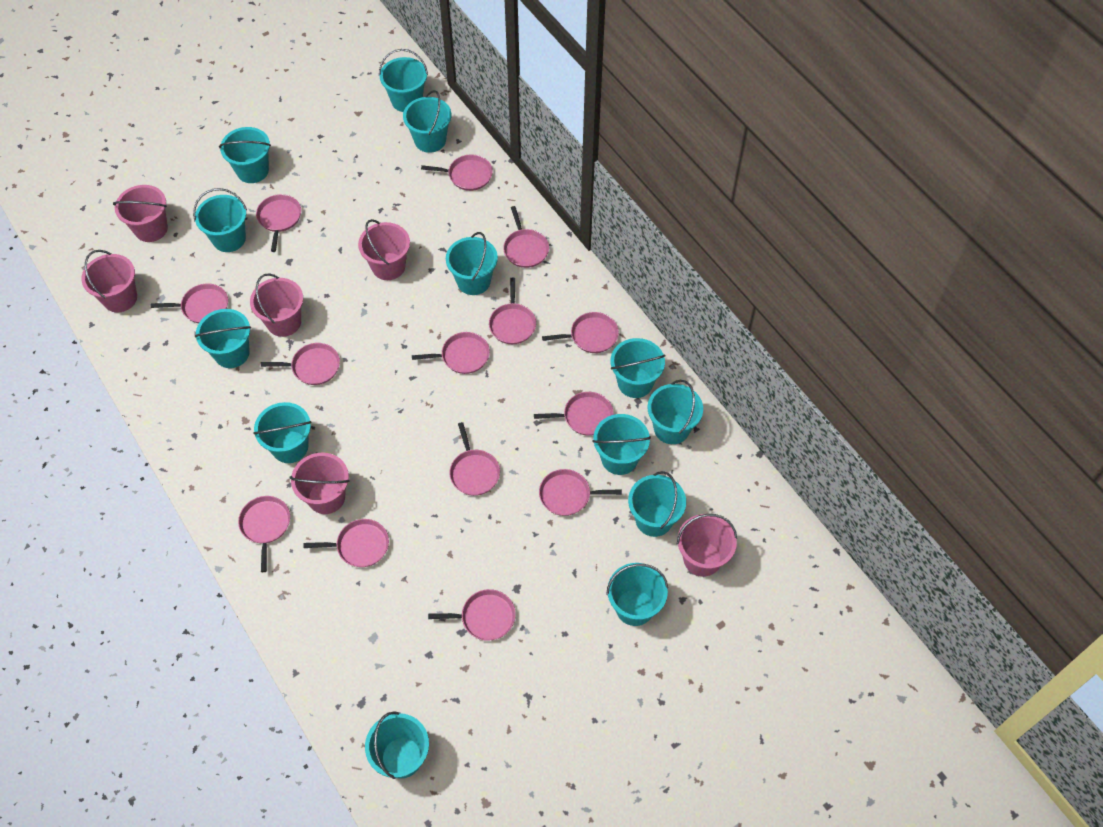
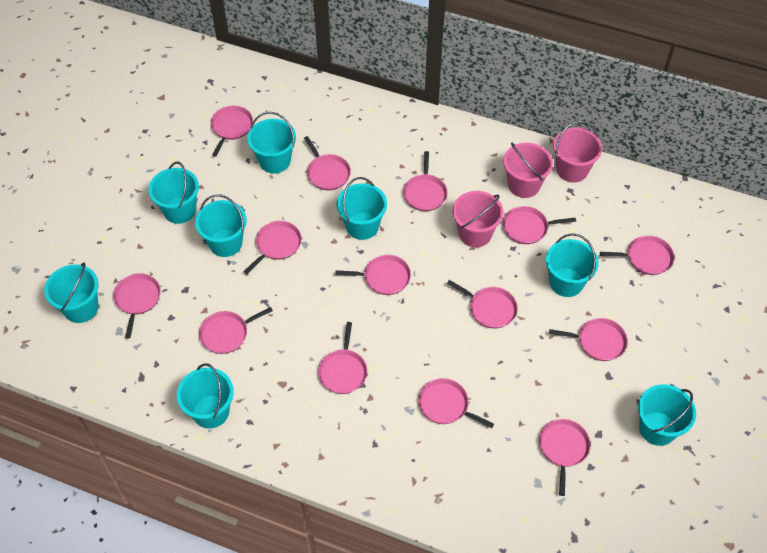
pink bucket: [81,250,137,313] [113,185,168,242] [250,273,303,337] [290,453,350,514] [358,219,410,280] [677,514,737,577] = 6 -> [453,191,503,247] [504,143,553,198] [553,121,602,182] = 3
turquoise bucket: [193,188,247,252] [195,309,251,368] [219,127,271,183] [253,402,312,463] [365,711,429,779] [379,49,428,112] [403,90,451,153] [446,232,498,295] [592,414,651,475] [606,563,668,626] [611,338,665,398] [628,471,686,537] [647,380,703,444] = 13 -> [44,262,99,323] [148,162,199,224] [177,363,234,429] [195,194,247,257] [247,112,296,173] [337,177,387,240] [546,233,599,297] [638,384,696,446] = 8

